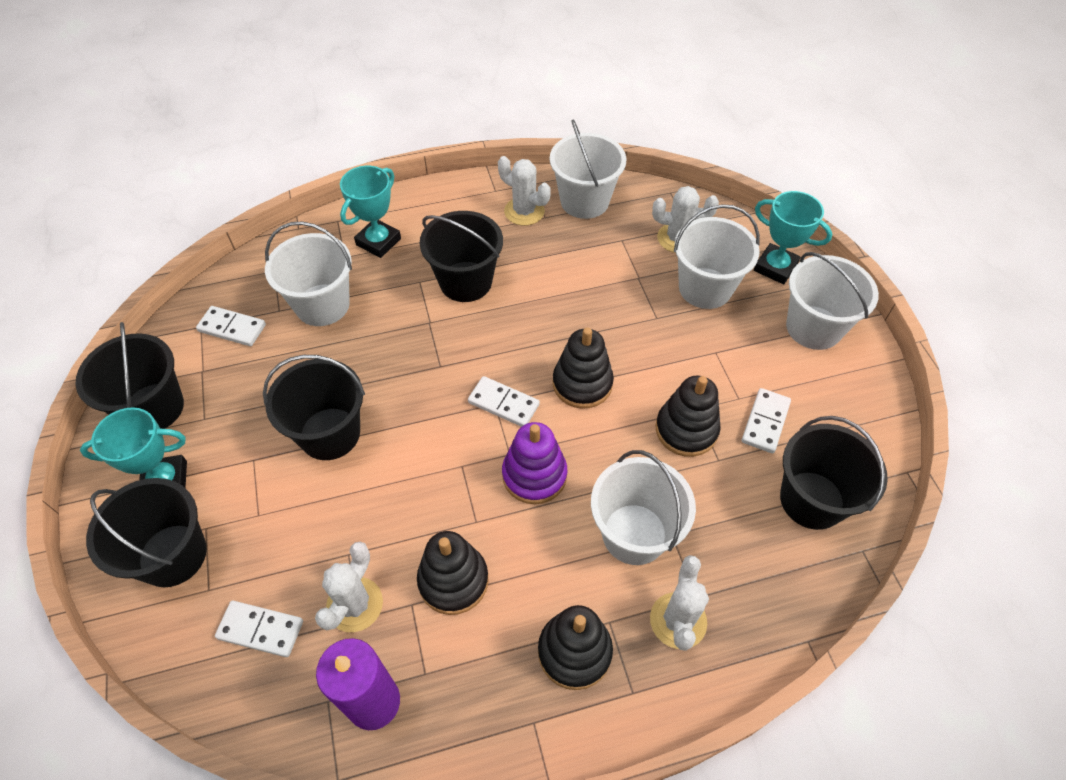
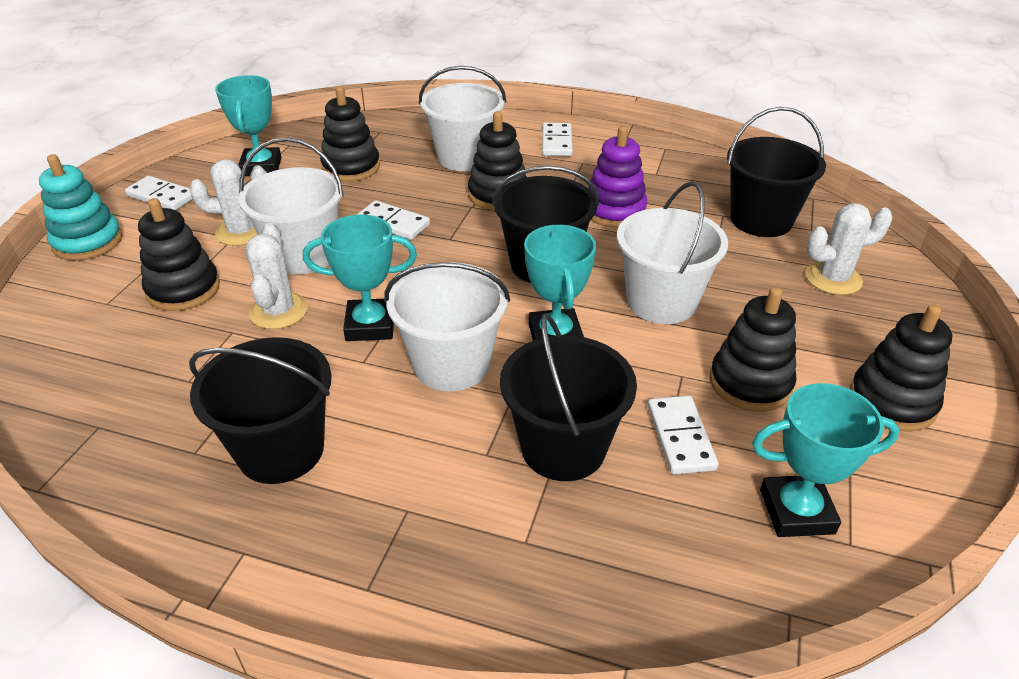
black bucket: [75,322,184,429] [86,478,207,587] [263,355,365,460] [420,211,503,302] [780,416,888,530] = 5 -> [189,337,332,484] [492,165,599,283] [500,313,637,481] [727,107,826,237] = 4
black stacking toy: [417,531,489,615] [538,605,613,690] [553,327,614,409] [656,376,721,457] = 4 -> [138,198,220,311] [321,86,380,182] [468,111,527,211] [710,287,796,412] [850,305,952,432] = 5
purple candle: [316,638,400,730] = 1 -> none = 0
turquoise stacking toy: none = 0 -> [39,154,122,261] = 1
turquoise trophy: [80,407,187,488] [340,165,401,258] [754,191,833,284] = 3 -> [215,75,281,176] [303,214,417,341] [524,225,596,341] [752,383,900,537] = 4
white bucket: [265,221,352,326] [550,120,626,219] [591,450,696,565] [674,204,760,309] [786,252,879,350] = 5 -> [238,137,343,275] [384,262,510,391] [419,66,506,171] [617,181,728,324] = 4
white cactus: [315,541,383,632] [498,156,551,226] [650,555,709,651] [652,186,719,253] = 4 -> [190,159,267,246] [245,223,308,329] [805,203,892,295] = 3

